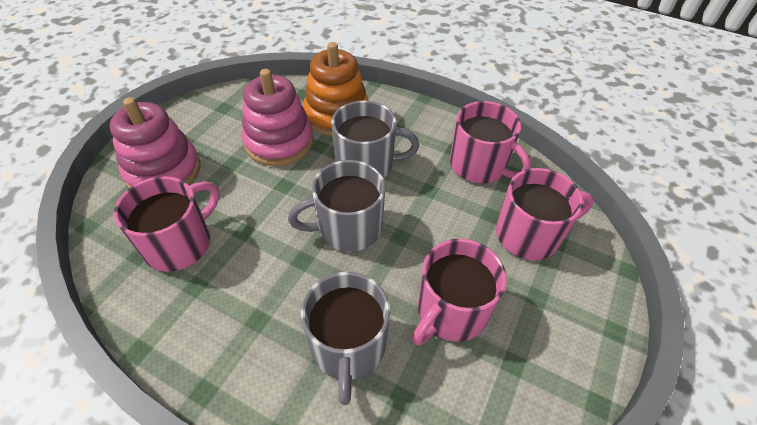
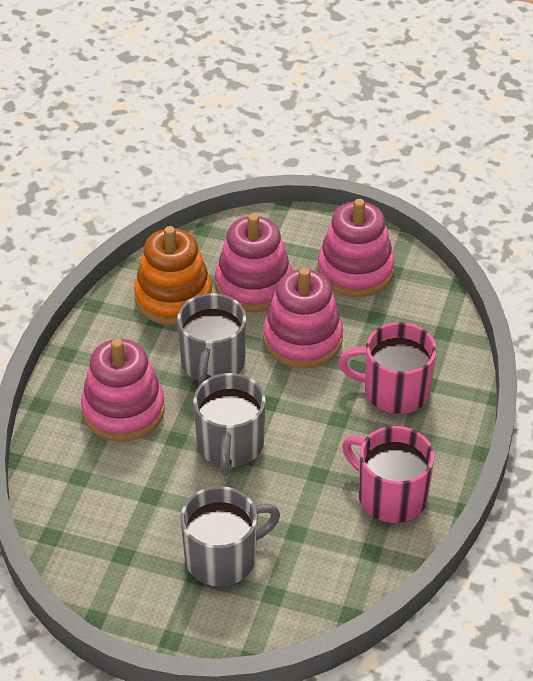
pink mug: [114,176,219,272] [412,239,507,345] [450,101,531,183] [496,168,594,260] = 4 -> [338,322,436,414] [342,426,434,523] = 2
pink stacking toy: [110,97,200,188] [242,69,313,166] = 2 -> [81,339,165,442] [215,213,292,312] [263,268,343,368] [318,199,395,297] = 4

